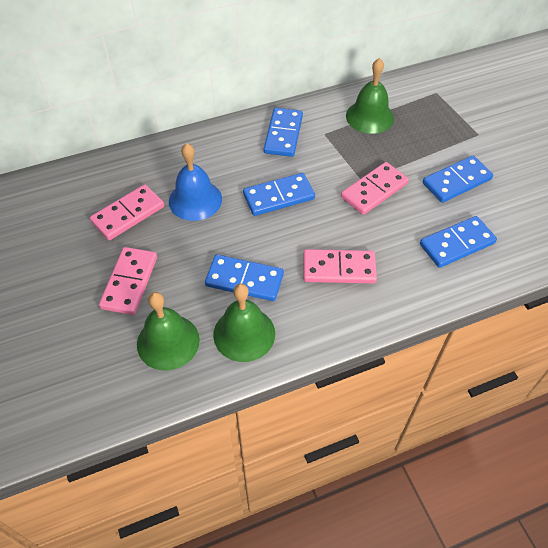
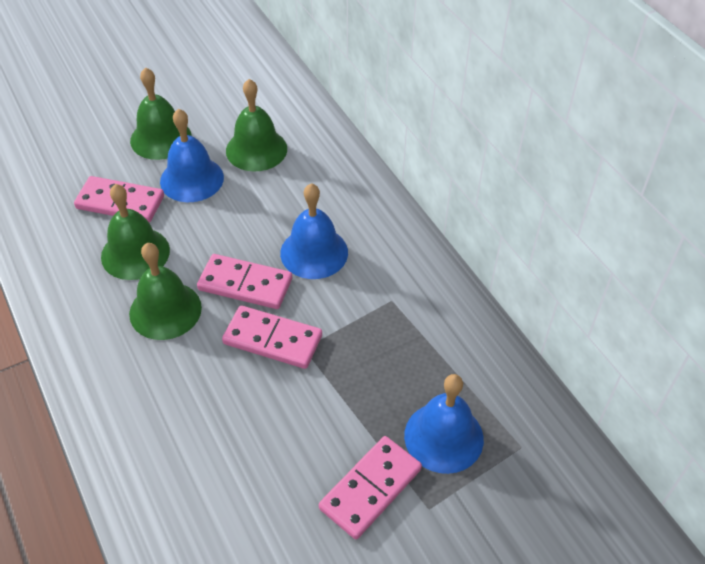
blue bell: [169,143,222,221] = 1 -> [160,108,224,202] [280,183,348,279] [404,374,484,474] = 3
blue domino: [205,255,284,301] [243,173,315,216] [264,108,303,157] [420,216,497,268] [423,156,493,203] = 5 -> none = 0
green bell: [137,292,200,371] [213,283,275,362] [346,58,394,134] = 3 -> [101,184,170,280] [129,243,202,340] [130,67,192,160] [226,79,287,172] = 4

